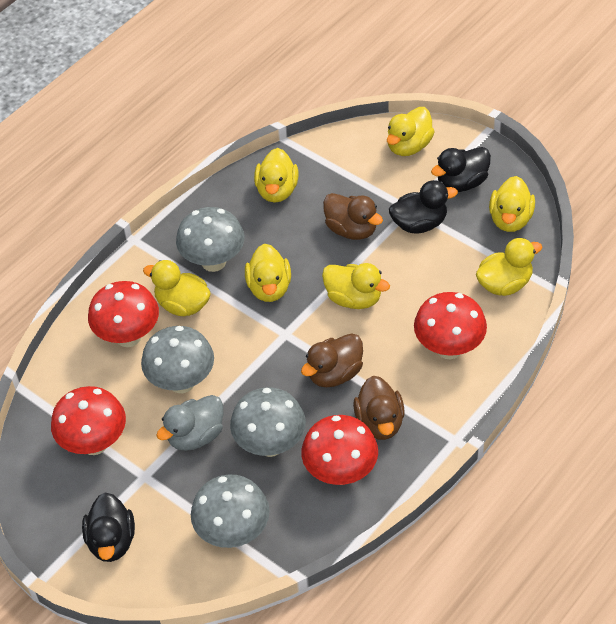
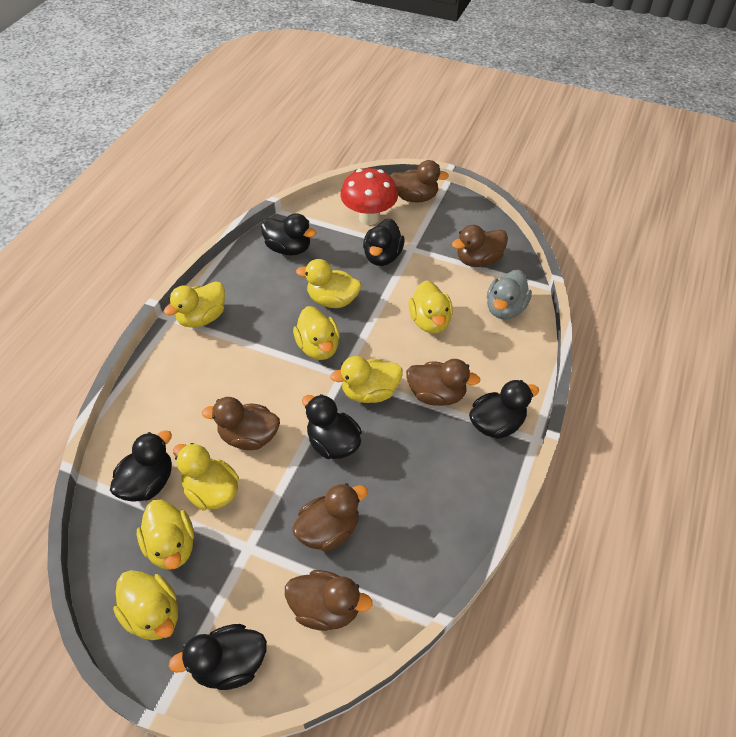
black duck: [82,493,135,562] [389,180,458,234] [431,147,491,192] = 3 -> [110,430,172,502] [169,624,267,690] [261,213,316,255] [302,394,362,459] [363,218,405,266] [469,380,539,439] = 6
brown duck: [301,333,363,387] [323,193,383,240] [353,376,405,440] = 3 -> [202,397,280,450] [285,570,373,631] [292,483,368,552] [390,160,449,202] [406,359,481,406] [452,225,508,267] = 6
grey mushroom: [141,326,214,393] [176,207,244,272] [191,475,269,548] [230,387,306,457] = 4 -> none = 0
red mushroom: [51,386,126,455] [88,281,159,347] [301,415,378,485] [414,292,487,360] = 4 -> [341,168,398,225] = 1
yellow duck: [143,260,211,316] [245,244,291,302] [254,148,298,202] [322,263,390,309] [387,107,435,156] [476,238,542,296] [489,176,535,232] = 7 -> [113,570,178,640] [137,500,194,570] [164,281,225,328] [173,443,239,510] [293,306,340,360] [296,259,362,308] [330,356,402,403] [408,280,453,333] = 8

